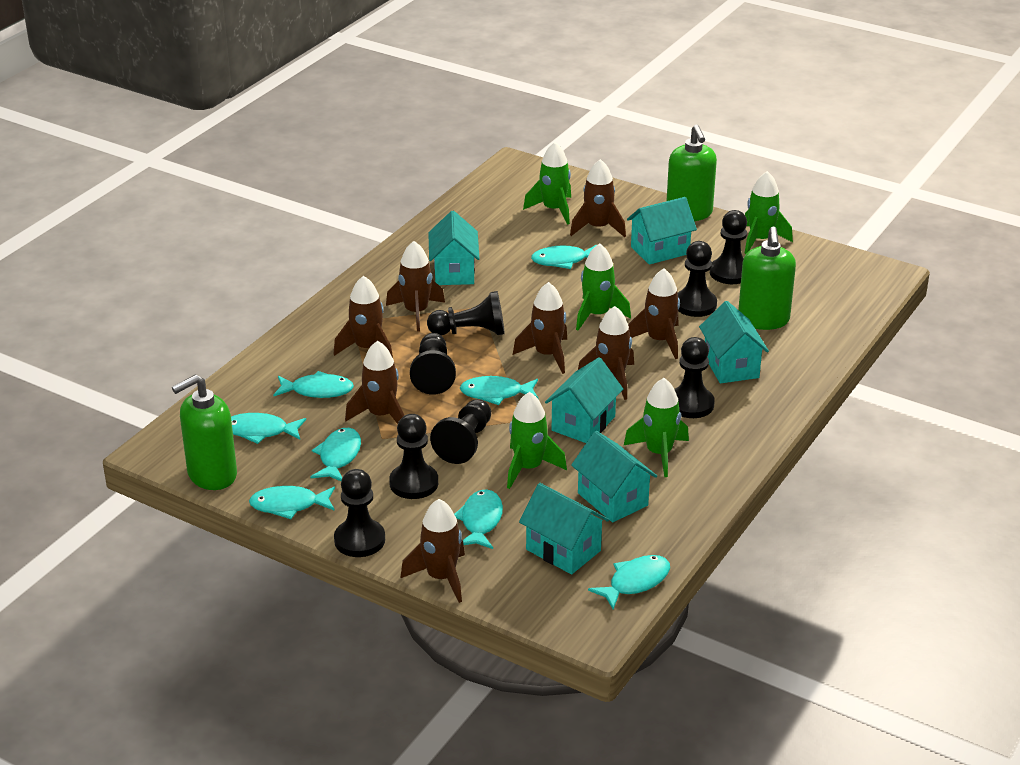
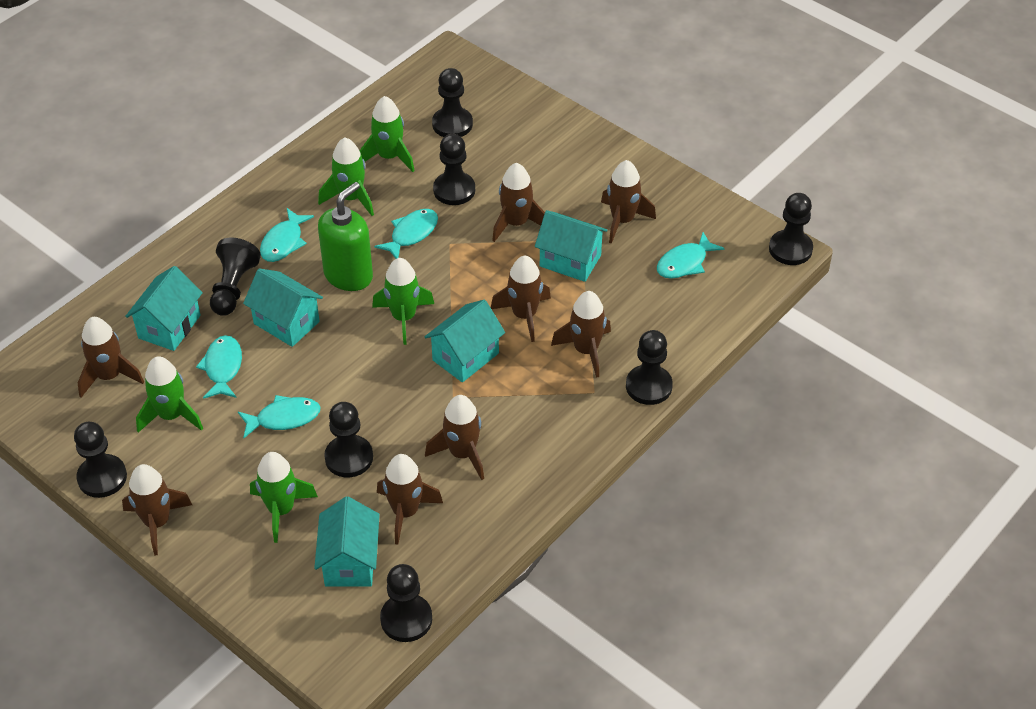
green soap dispenser: [172,374,237,490] [666,125,717,221] [738,226,796,330] = 3 -> [318,182,373,291] = 1
turquoise fish: [231,413,306,444] [249,486,335,519] [273,371,354,398] [311,428,361,481] [454,489,503,549] [460,376,538,405] [531,244,597,269] [588,555,670,610] = 8 -> [196,335,242,399] [238,395,320,438] [260,208,314,262] [374,209,438,259] [657,232,724,279] = 5
turquoise house: [428,211,479,285] [519,483,609,575] [545,357,623,443] [571,431,657,522] [627,197,697,265] [699,301,769,383] = 6 -> [125,266,203,351] [243,268,323,347] [314,496,380,586] [425,300,505,382] [535,210,608,282] = 5

